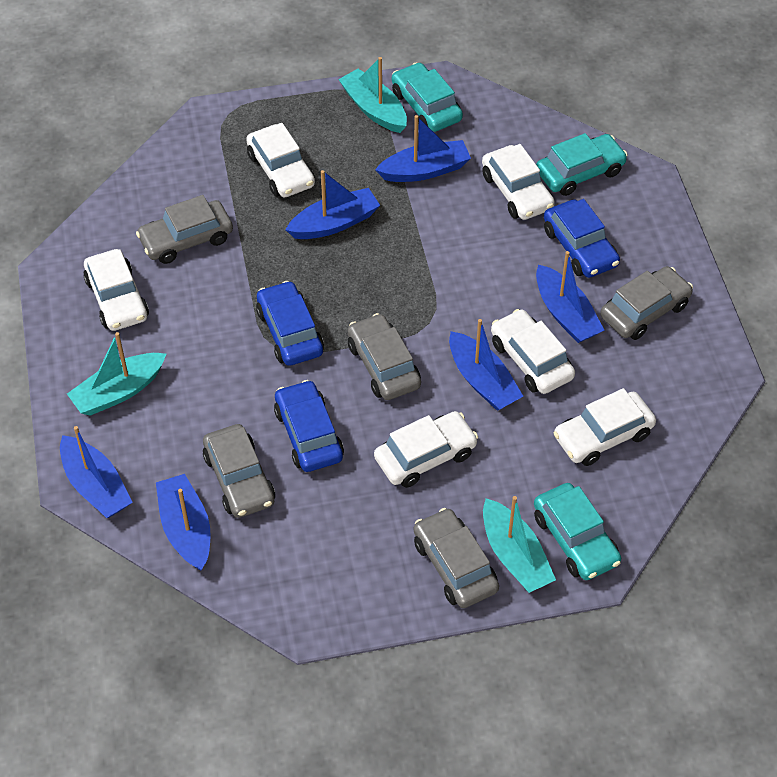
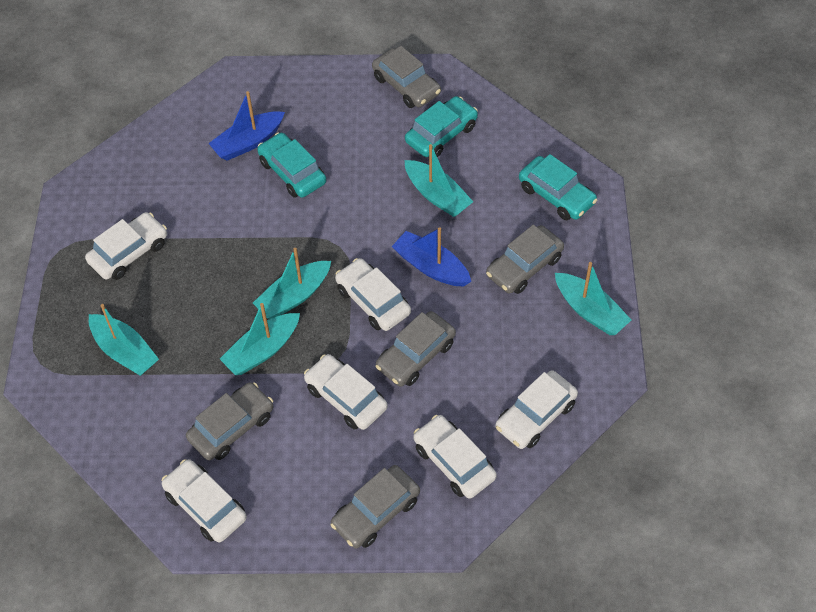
blue boat: [60,426,132,518] [156,474,211,571] [286,170,380,239] [375,115,471,182] [449,319,523,411] [536,251,604,343] = 6 -> [208,91,285,161] [392,227,471,286] = 2
blue car: [256,281,324,366] [274,380,344,472] [544,199,620,278] = 3 -> none = 0
turquoise boat: [67,332,166,416] [338,57,407,133] [483,496,556,593] = 3 -> [89,304,159,376] [220,303,300,375] [253,248,331,319] [405,144,473,217] [555,262,631,335] = 5

